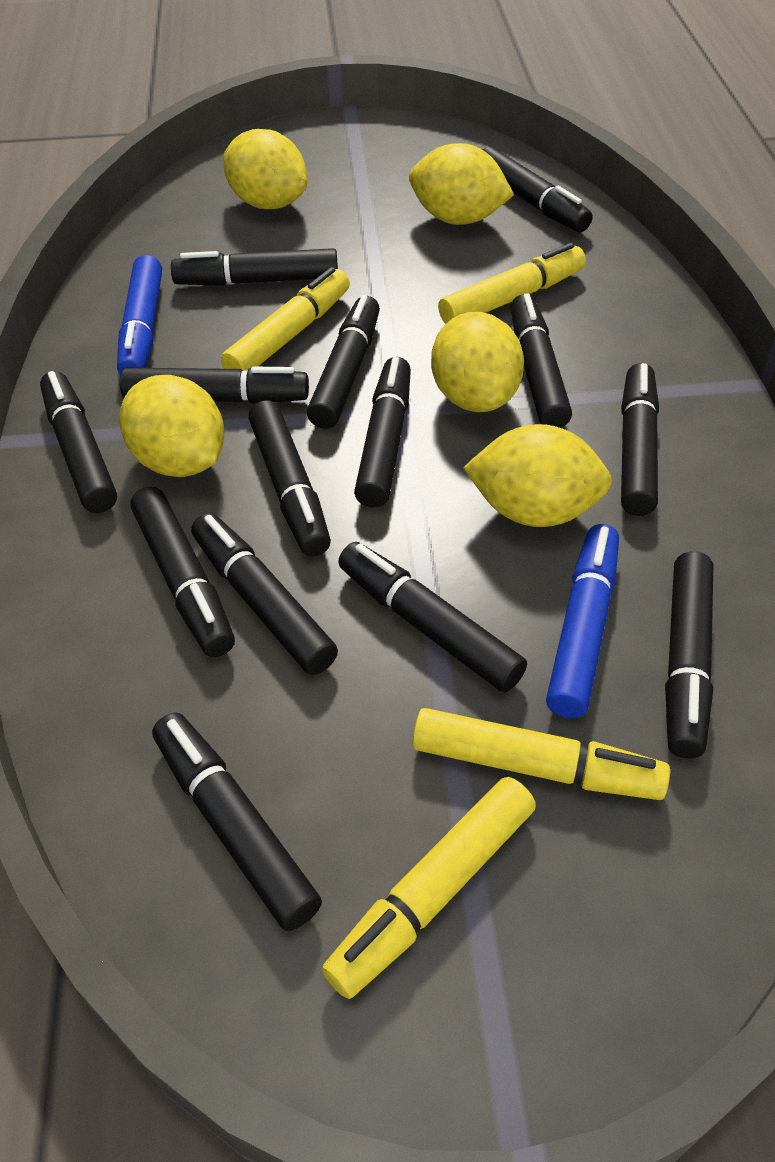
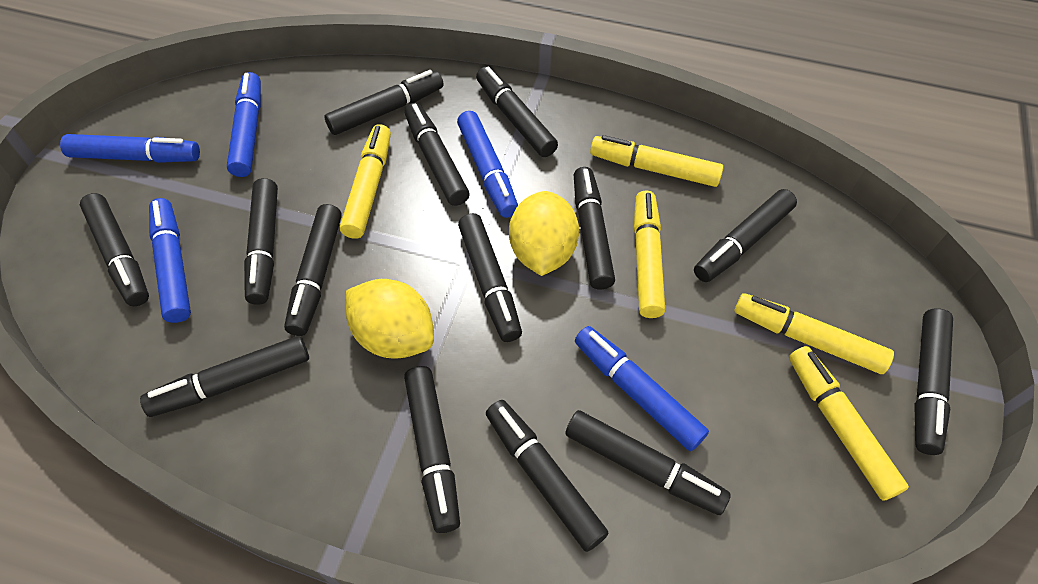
blue marker: [117,255,162,375] [546,524,619,718] = 2 -> [60,134,200,163] [149,198,191,323] [227,72,261,177] [457,111,518,218] [575,326,709,451] = 5
yellow lemon: [119,375,224,477] [223,129,307,209] [409,143,514,225] [431,312,524,412] [463,424,612,527] = 5 -> [346,279,434,359] [509,191,579,276] = 2
yellow marker: [221,267,350,371] [322,777,536,999] [412,708,670,800] [438,243,586,324] = 4 -> [340,124,391,239] [590,135,723,187] [634,190,665,318] [735,293,894,374] [789,346,909,501] = 5

